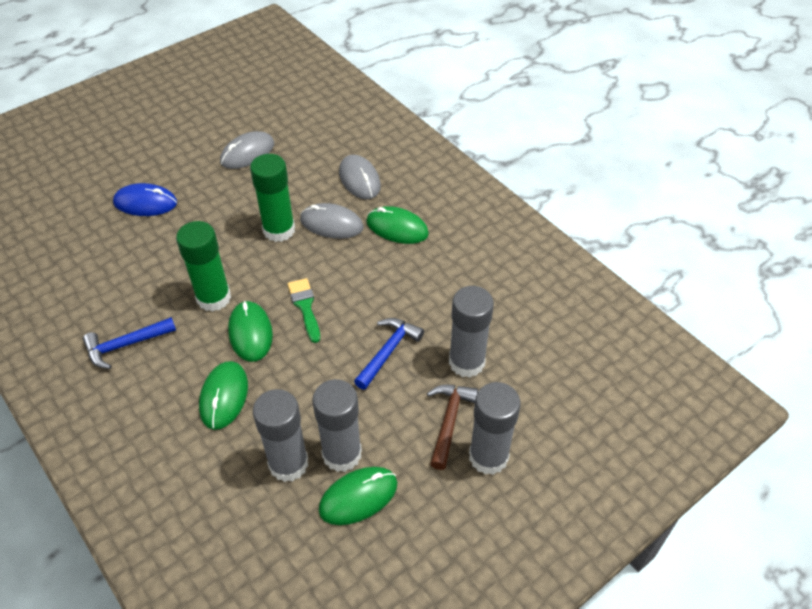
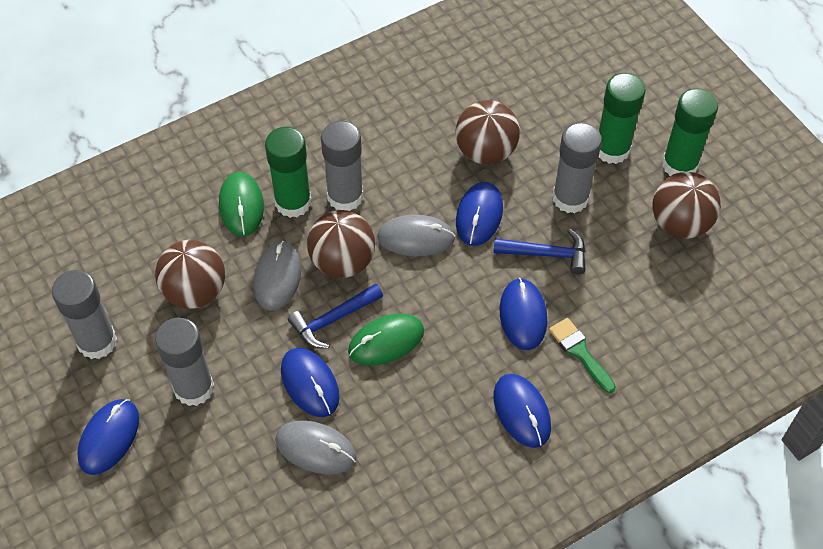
blue mouse: [113,183,177,216] = 1 -> [77,399,139,475] [281,348,340,417] [456,182,503,246] [494,374,551,448] [500,278,547,350] = 5
brown ball: none = 0 -> [155,240,225,309] [307,210,375,278] [455,100,520,165] [652,172,721,239] = 4
brown hammer: [427,385,478,470] = 1 -> none = 0
green glue stick: [176,221,231,312] [250,154,295,242] = 2 -> [265,127,311,218] [599,73,646,164] [662,88,718,176] = 3
green mouse: [199,361,248,430] [228,301,273,362] [318,467,397,525] [366,206,429,244] = 4 -> [219,172,264,236] [348,313,424,366] = 2

